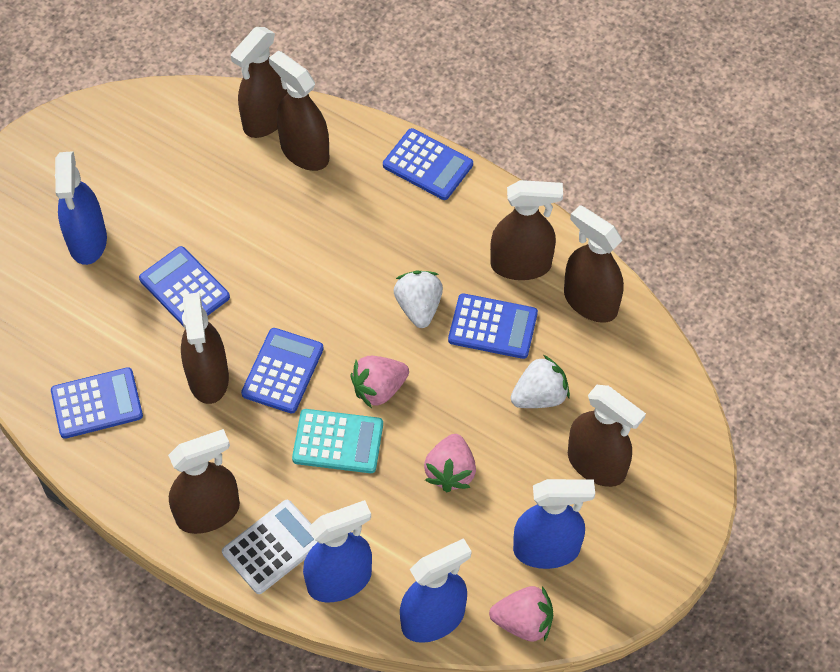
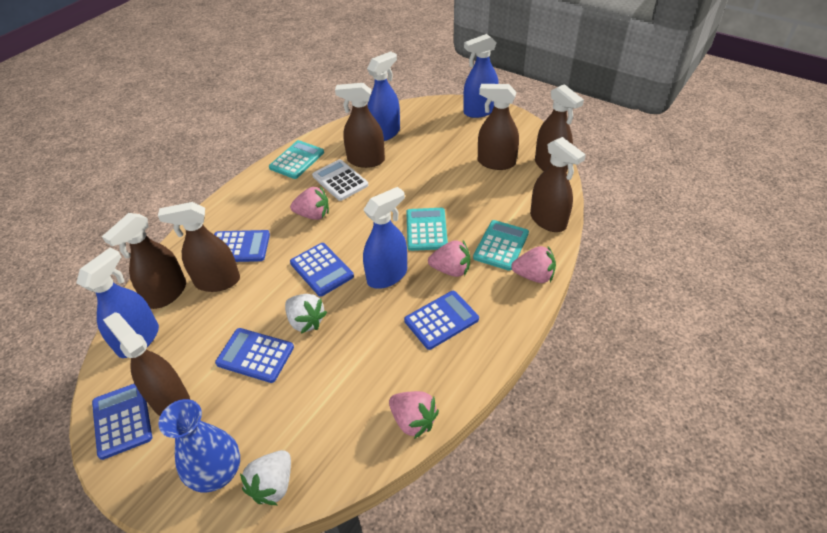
blue vase: none = 0 -> [158,399,240,493] = 1
pink strawberry: [350,356,409,408] [424,434,476,492] [489,586,553,642] = 3 -> [290,186,329,220] [389,391,439,439] [428,240,470,277] [511,246,556,283] = 4
turquoise calculator: [292,409,383,473] = 1 -> [269,140,324,179] [406,208,448,251] [473,220,529,271] = 3

